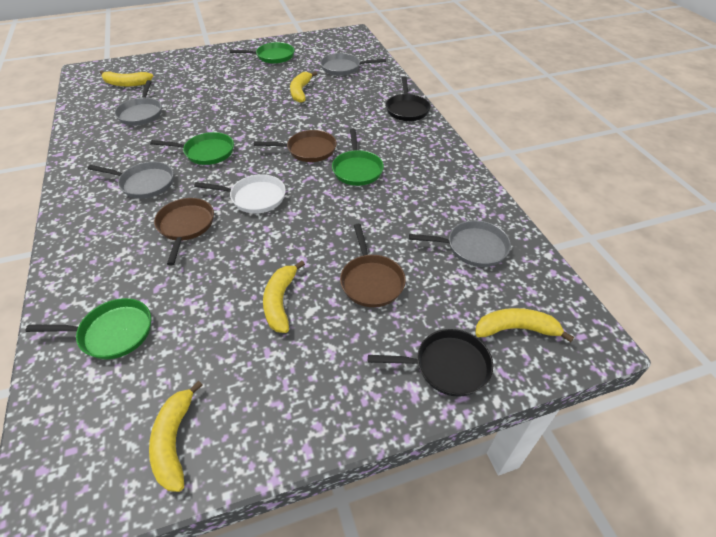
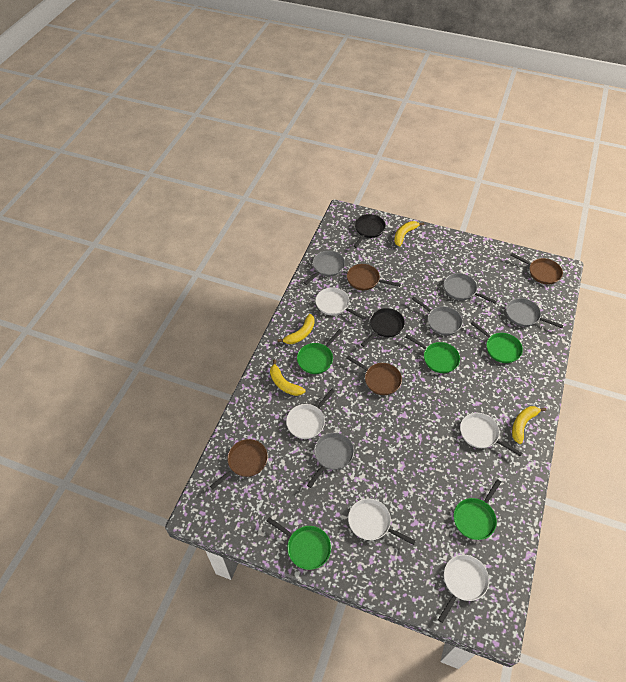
brown pan: [154,198,214,266] [254,130,337,162] [340,224,406,307] = 3 -> [210,439,268,489] [346,355,402,395] [347,264,401,290] [510,253,563,284] = 4
green pan: [25,298,151,359] [150,132,234,165] [230,42,295,64] [332,129,384,186] = 4 -> [267,517,331,570] [297,329,342,374] [405,334,460,373] [454,479,501,540] [470,321,523,363] = 5
grey pan: [88,162,174,199] [114,80,162,125] [320,53,386,76] [409,220,511,267] = 4 -> [304,251,345,285] [307,433,354,488] [412,297,463,335] [444,273,497,304] [506,298,564,328] = 5
white pan: [194,174,286,213] = 1 -> [286,389,335,439] [315,287,366,320] [348,498,416,545] [438,555,489,623] [460,413,522,456] = 5
yellow banana: [100,71,153,87] [149,381,202,492] [263,261,305,333] [290,71,317,103] [475,308,574,342] = 5 -> [270,359,305,396] [278,314,315,344] [394,221,424,247] [512,406,546,444] = 4

